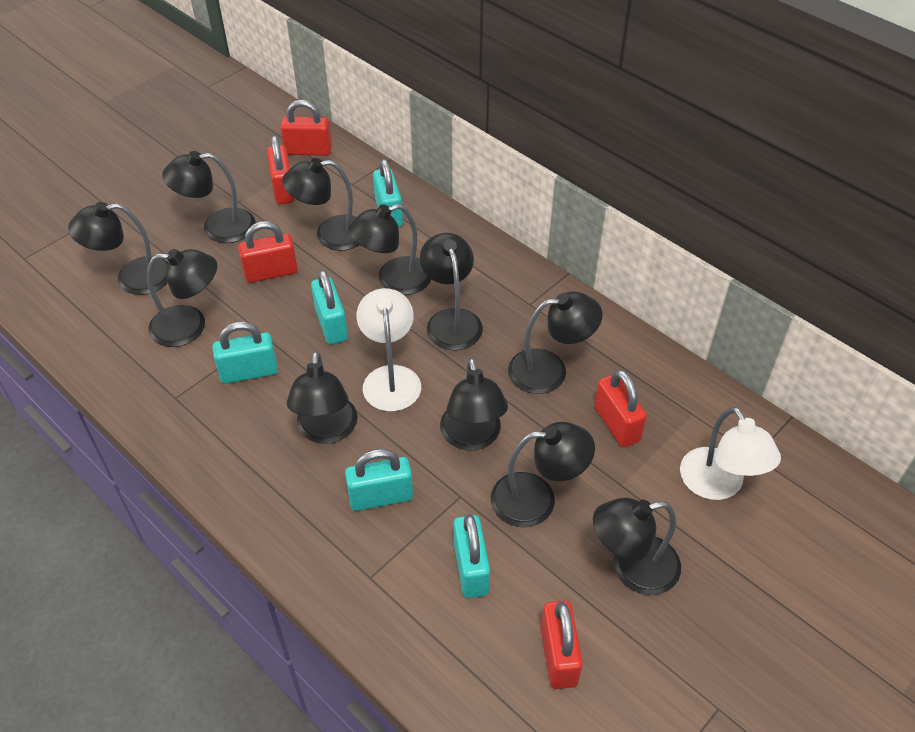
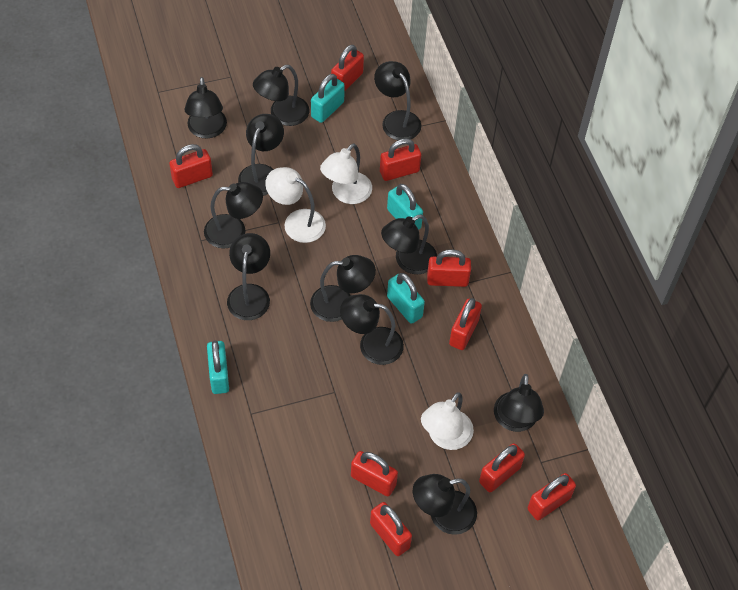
red padlock: [238,221,298,283] [267,135,295,204] [280,100,332,156] [541,601,583,689] [594,369,647,447] = 5 -> [169,144,213,188] [331,45,364,92] [351,451,398,497] [370,502,412,556] [380,138,421,181] [427,249,471,287] [449,298,482,350] [479,443,525,492] [528,473,576,520] = 9
turquoise padlock: [213,322,278,384] [311,270,348,344] [345,449,413,511] [373,159,403,227] [454,514,490,598] = 5 -> [207,340,229,394] [311,74,345,123] [387,184,423,230] [387,273,425,324] = 4
white lamp: [357,288,421,411] [680,407,781,500] = 2 -> [265,167,326,243] [320,143,372,204] [421,392,474,450] = 3

